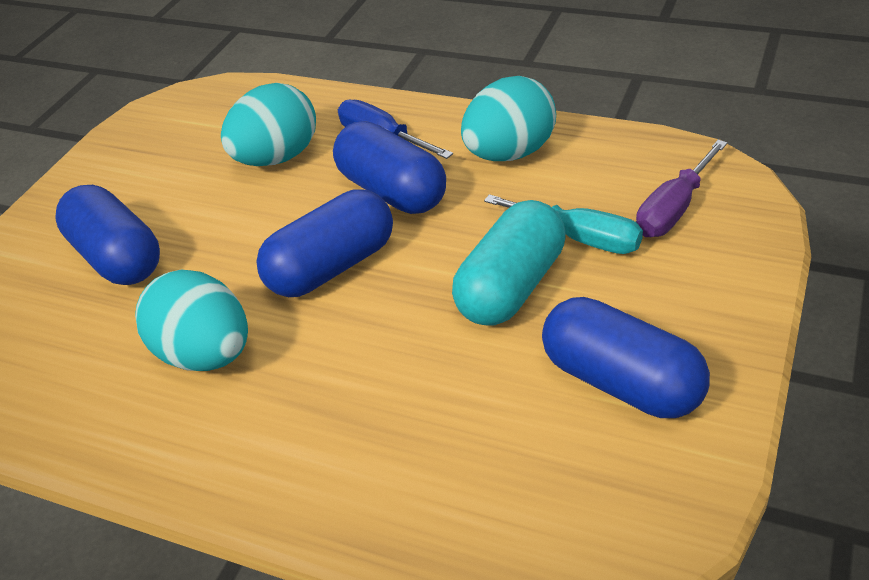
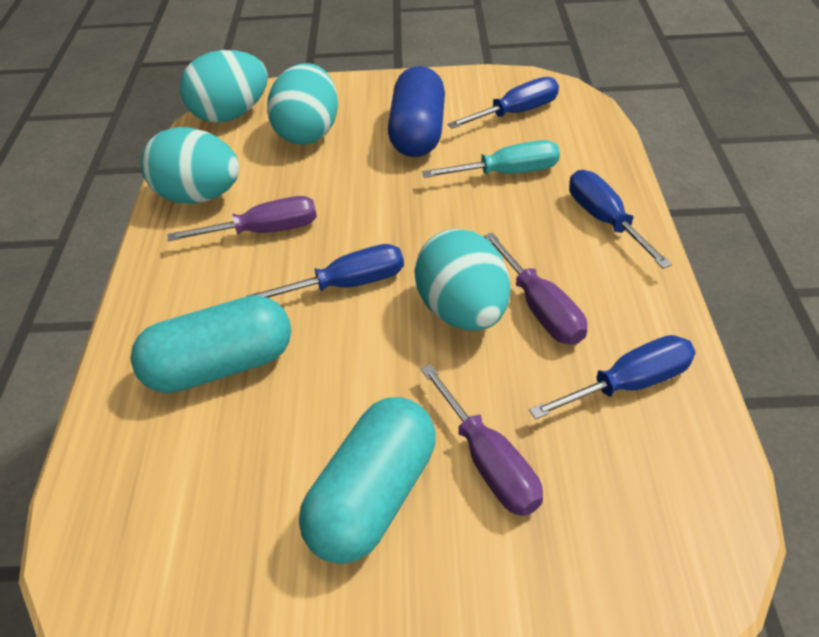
blue capsule: [55,185,160,285] [256,190,393,297] [333,121,446,214] [542,297,710,418] = 4 -> [388,66,445,157] = 1
blue screwdriver: [338,99,453,159] = 1 -> [246,244,404,298] [447,77,559,129] [529,335,696,419] [569,170,672,269] = 4
purple screwdriver: [636,140,727,237] = 1 -> [167,196,317,241] [421,364,543,516] [484,232,587,345] = 3
turquoise capsule: [452,200,566,326] = 1 -> [131,295,291,393] [299,397,436,564] = 2
turquoise egg: [135,269,248,371] [221,83,316,166] [461,76,556,161] = 3 -> [140,127,239,204] [180,50,268,123] [267,63,338,145] [414,229,510,331] = 4

